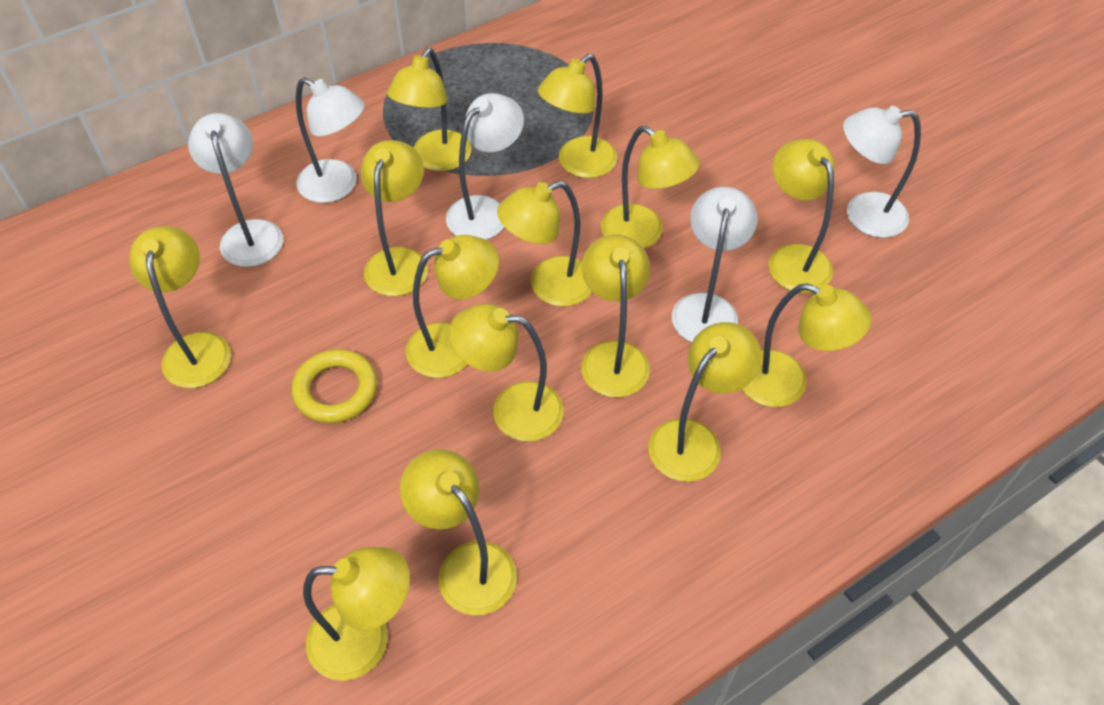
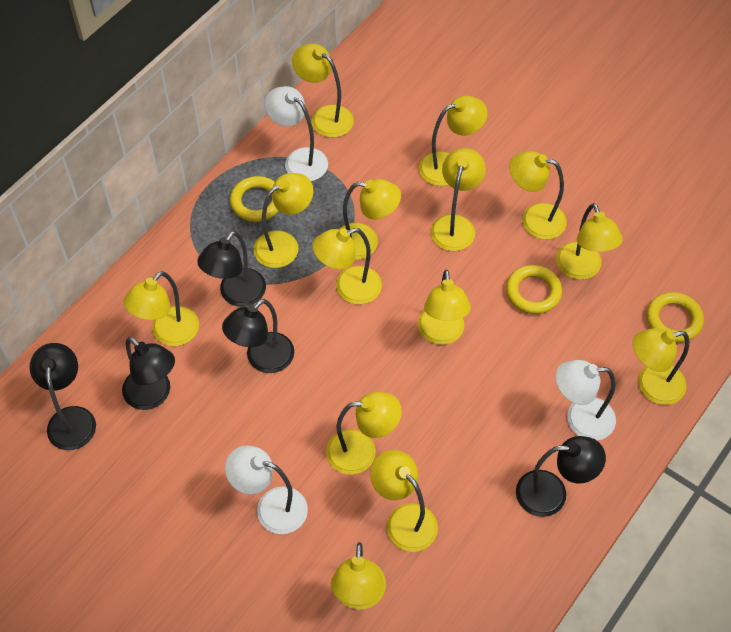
black lamp: none = 0 -> [30,343,96,450] [122,337,175,410] [197,231,266,307] [222,299,294,373] [516,436,606,517] = 5
white lamp: [188,113,283,267] [296,77,365,203] [446,93,524,240] [672,187,758,343] [843,106,921,238] = 5 -> [225,445,308,534] [265,86,328,181] [555,360,616,440] = 3
yellow ring: [292,349,377,423] = 1 -> [230,176,279,222] [506,265,562,314] [647,292,704,343] = 3

